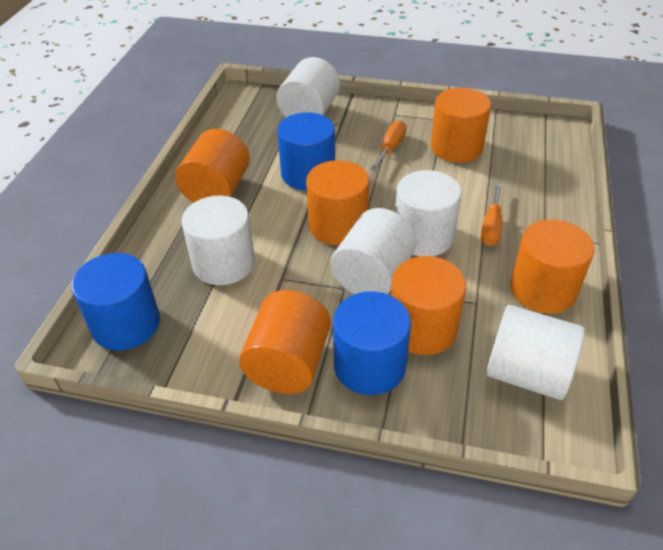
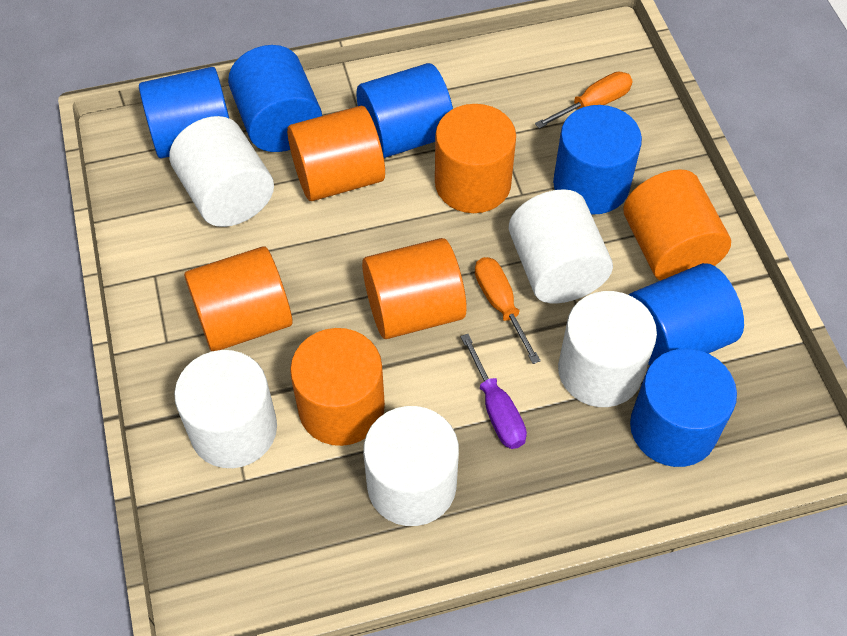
blue cylinder: [72,253,160,351] [277,112,335,191] [333,291,411,395] = 3 -> [139,67,229,158] [228,45,322,152] [356,63,453,158] [553,105,642,215] [629,263,744,366] [630,349,737,467] = 6
purple screwdriver: none = 0 -> [461,334,527,449] = 1

